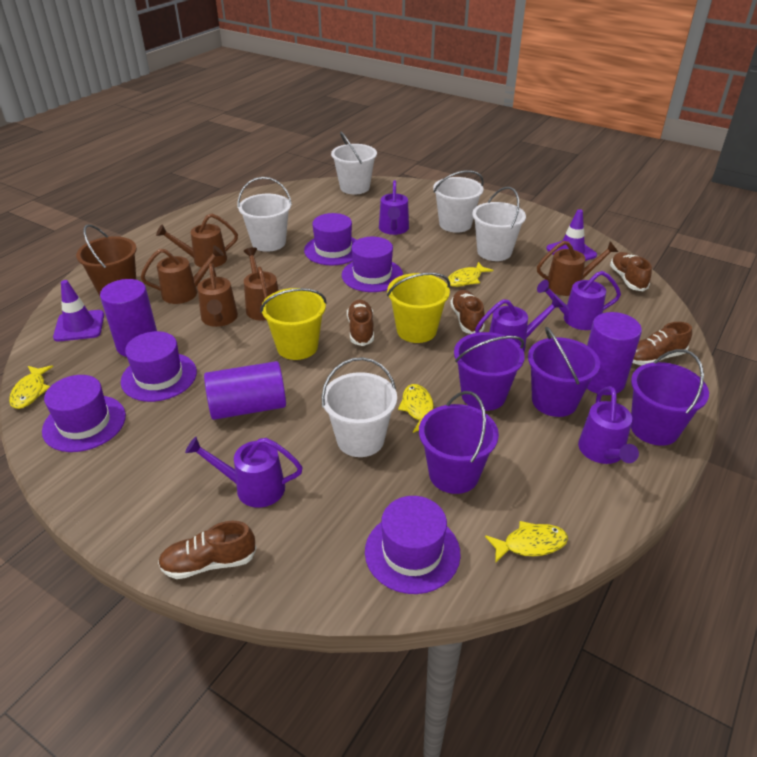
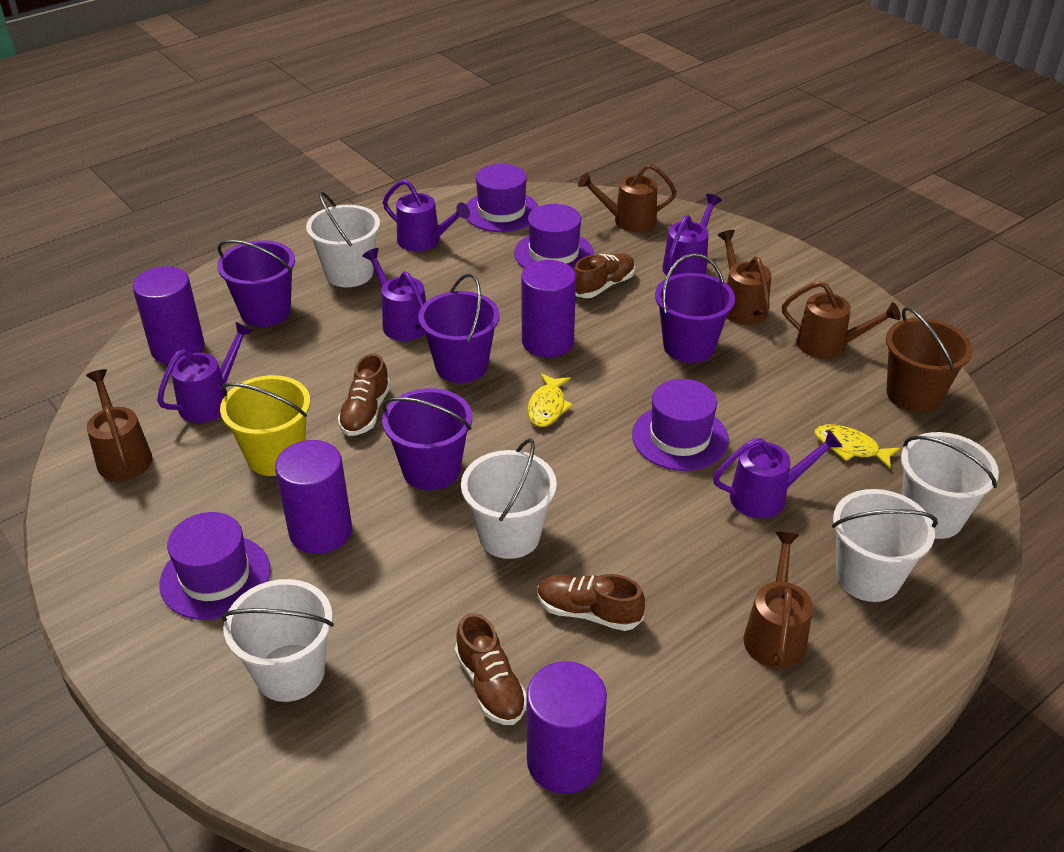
brown shoe: [158,521,257,579] [347,299,374,346] [450,290,485,334] [610,252,652,291] [632,322,692,365] = 5 -> [338,354,391,436] [455,613,527,725] [538,574,645,631] [574,253,635,298] = 4
purple cylinder: [100,279,157,357] [204,361,286,420] [587,312,642,395] = 3 -> [132,266,205,364] [275,440,352,554] [521,260,576,357] [526,661,607,794] = 4
purple hat: [42,375,126,452] [121,331,197,402] [304,213,356,265] [342,237,403,292] [365,496,461,594] = 5 -> [159,512,271,620] [466,164,539,232] [514,204,594,270] [632,379,729,471] = 4
purple traffic cone: [53,280,104,342] [546,209,597,261] = 2 -> none = 0
yellow bucket: [260,288,326,360] [387,273,450,343] = 2 -> [220,375,310,476] = 1
yellow fish: [9,365,53,409] [398,384,434,433] [448,262,493,287] [485,521,568,563] = 4 -> [527,373,573,427] [815,424,900,470] = 2

